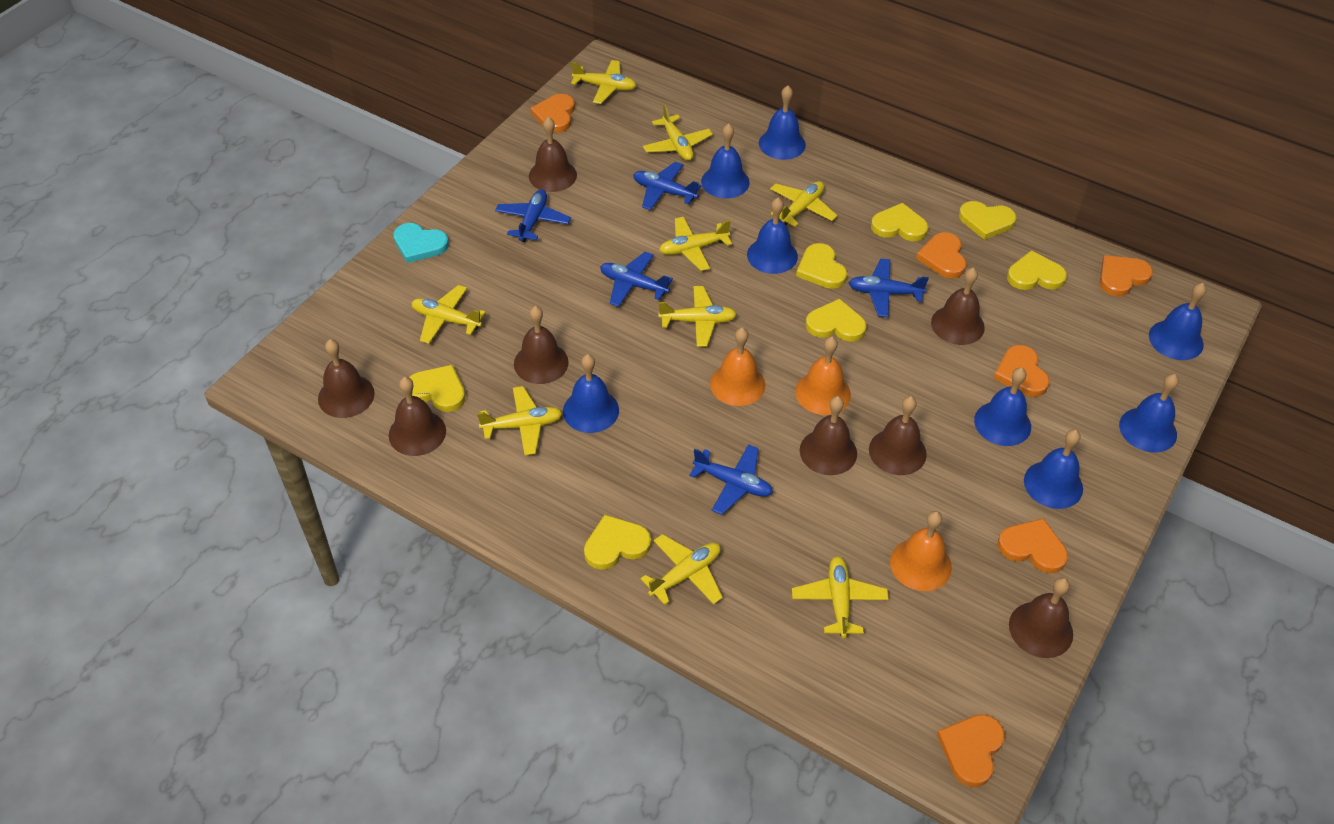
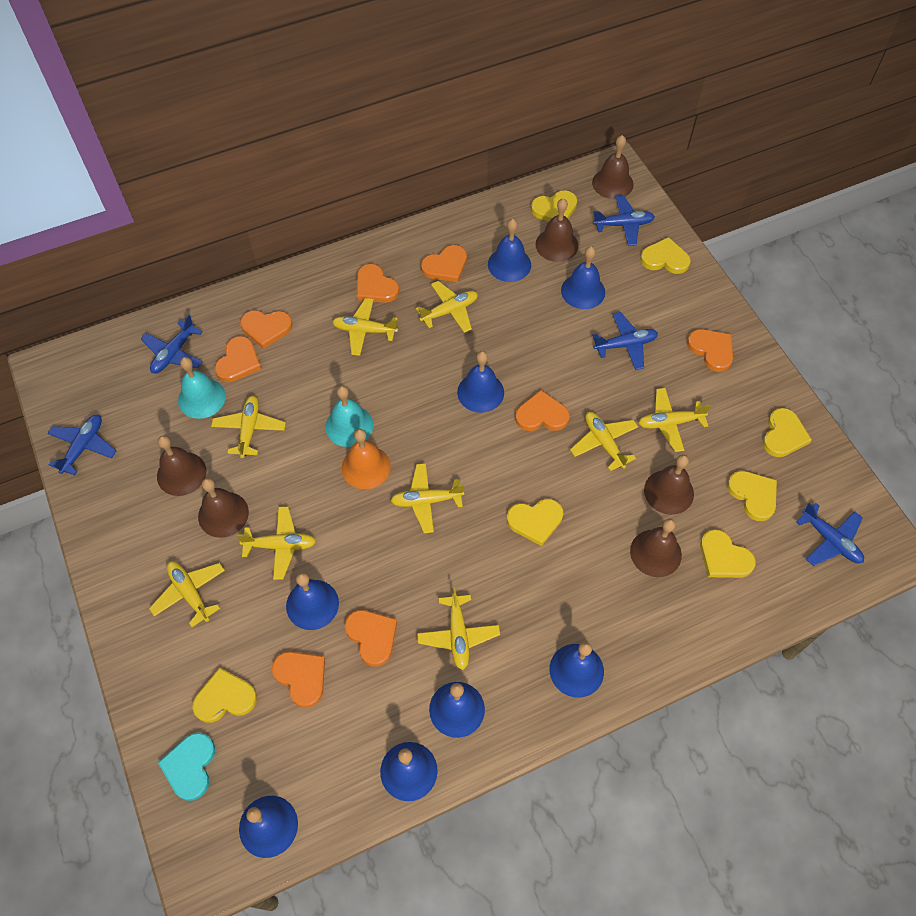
brown bell: [318,339,375,418] [389,377,446,456] [514,306,569,384] [529,117,577,192] [800,396,857,475] [869,396,927,475] [931,267,985,345] [1009,577,1073,658] = 8 -> [157,436,206,496] [198,478,249,538] [536,198,579,262] [592,135,634,199] [630,518,682,577] [644,455,694,515] = 6
orange bell: [710,328,765,406] [795,337,851,415] [890,511,952,591] = 3 -> [342,429,391,489] = 1
orange heart: [530,94,575,133] [916,232,966,278] [937,714,1005,787] [993,345,1050,397] [998,518,1068,574] [1100,255,1153,296] = 6 -> [214,336,261,382] [240,310,292,349] [272,651,325,708] [345,610,397,666] [357,264,399,303] [421,245,467,282] [515,390,570,431] [687,329,733,372] = 8
turquoise bell: none = 0 -> [178,357,225,419] [326,386,373,447] = 2

